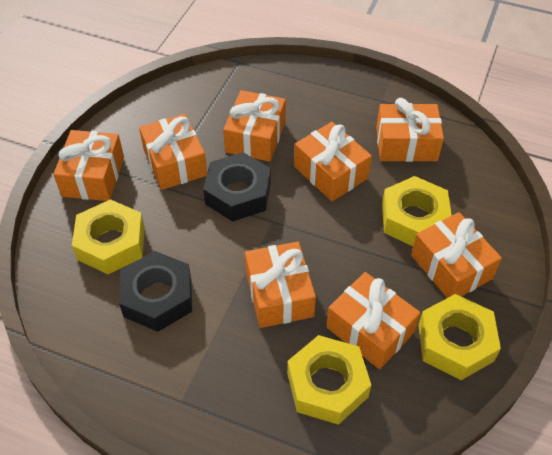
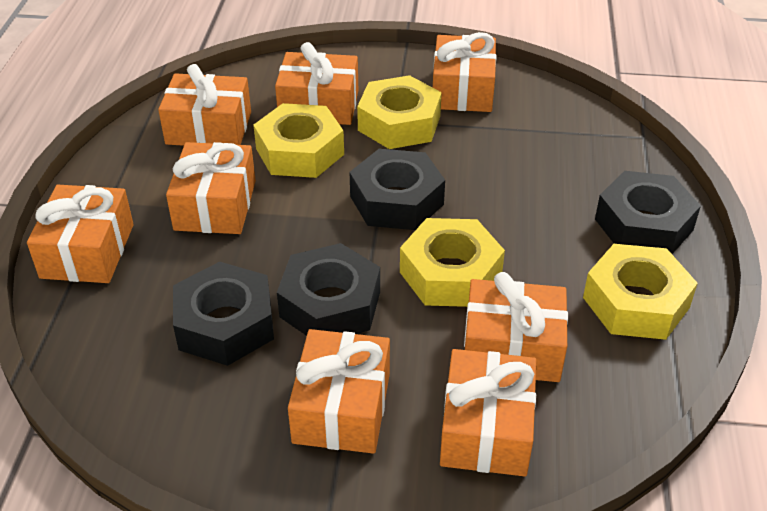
black nut: [119,251,192,332] [203,152,271,222] = 2 -> [173,262,274,366] [277,243,380,336] [349,149,445,230] [595,171,701,254] = 4

